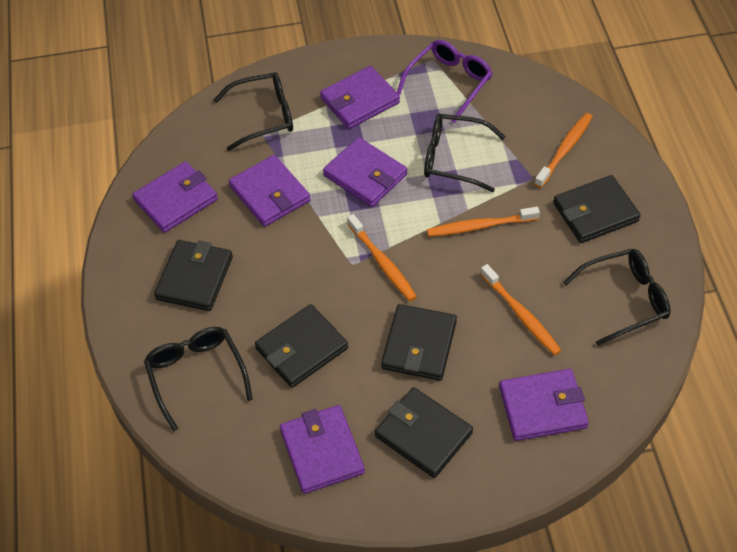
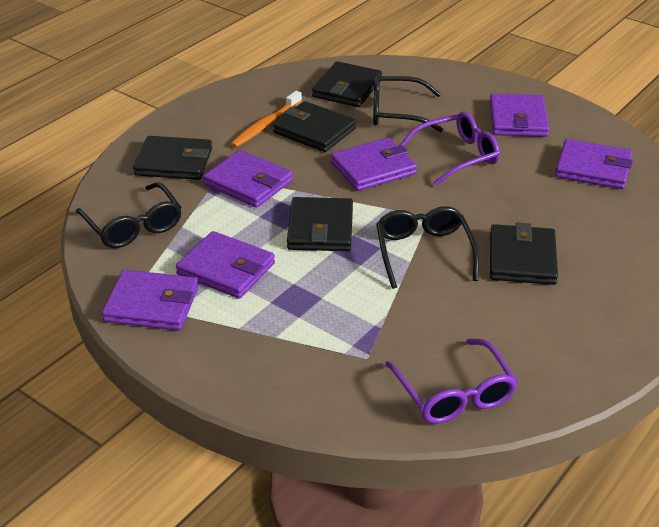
black glasses: [144,327,253,431] [214,72,293,151] [424,114,506,192] [563,249,671,346] = 4 -> [76,182,182,248] [373,74,443,132] [376,206,479,289] = 3
orange toothbrush: [347,214,417,301] [427,207,540,237] [481,264,562,355] [535,113,593,188] = 4 -> [230,91,302,148] = 1
purple glasses: [397,40,492,123] = 1 -> [385,339,518,424] [400,112,500,186] = 2

